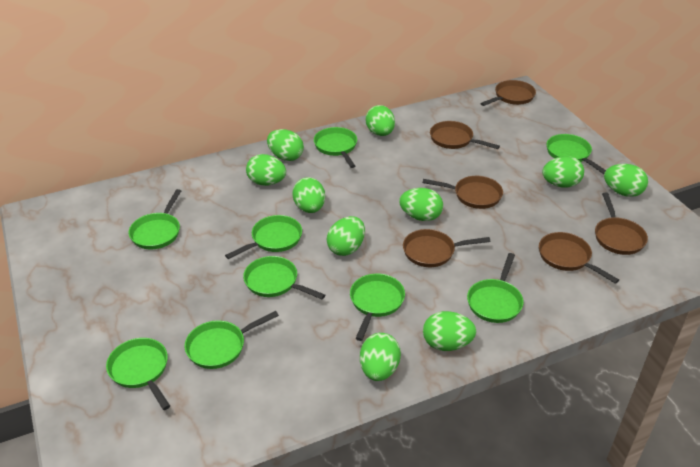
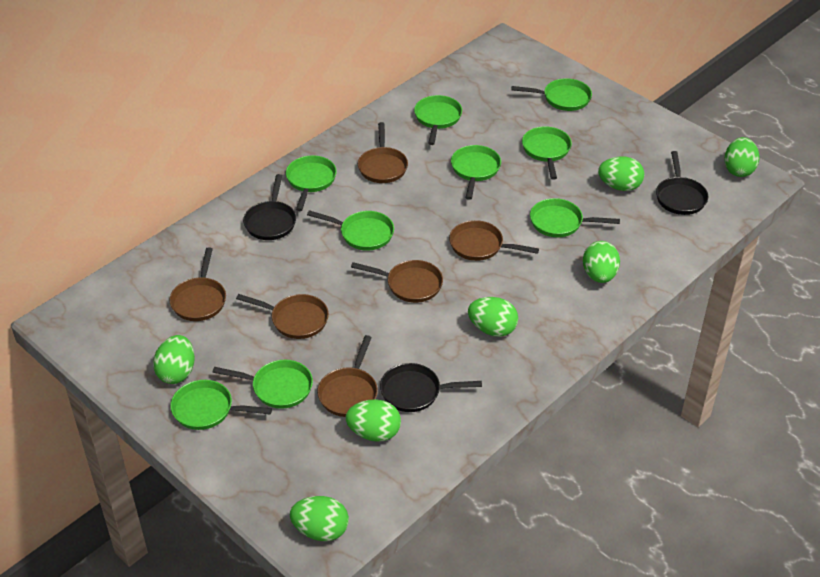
black pan: none = 0 -> [243,174,296,240] [380,363,482,412] [656,151,708,215] = 3
green egg: [246,154,286,186] [267,129,304,161] [292,177,325,213] [327,216,365,256] [360,333,401,381] [366,105,395,136] [399,188,443,221] [423,311,476,351] [542,156,584,188] [604,164,648,197] = 10 -> [153,335,195,384] [290,496,349,541] [346,399,401,442] [468,297,518,337] [583,241,620,283] [598,156,644,191] [724,137,760,177] = 7

